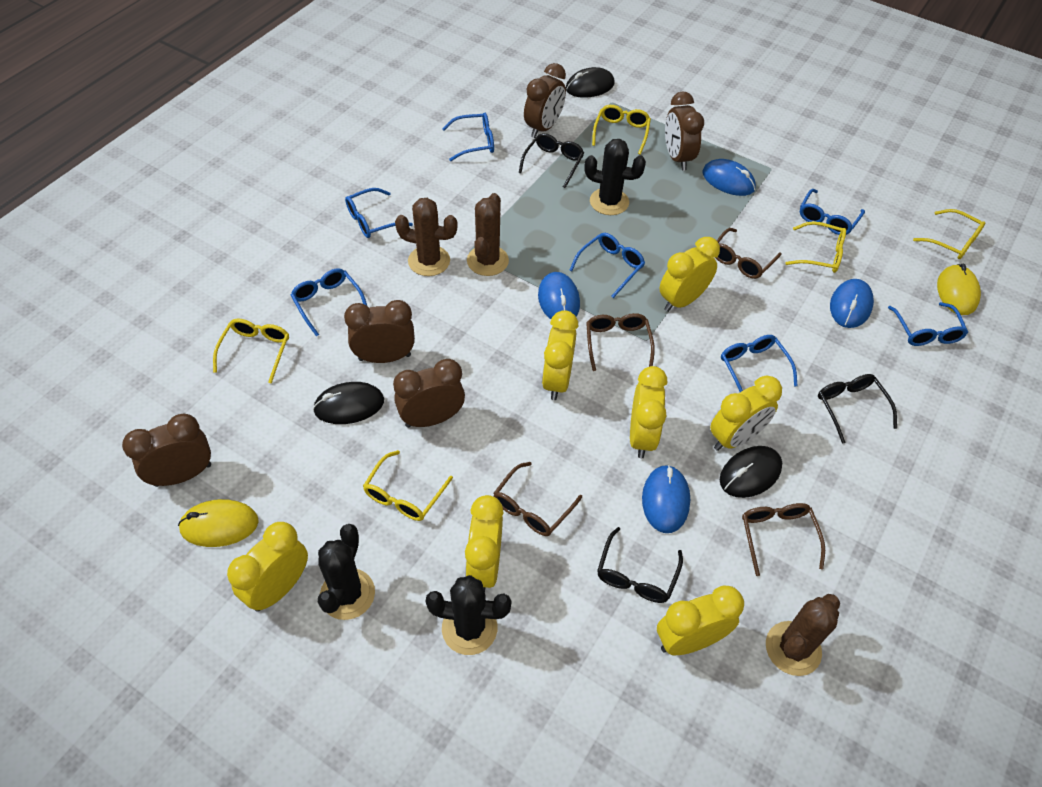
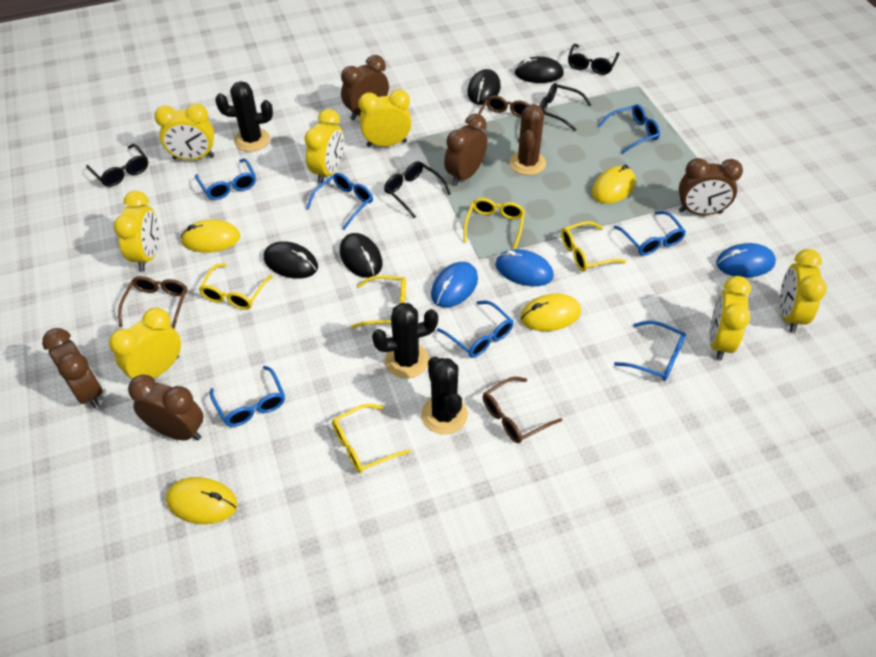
black glasses: [519,133,584,188] [597,527,683,603] [818,374,897,444] = 3 -> [86,144,148,187] [384,161,451,218] [540,83,592,131] [568,44,619,75] = 4
black mouse: [313,382,384,424] [566,67,615,98] [720,446,782,498] = 3 -> [264,241,318,279] [340,233,382,278] [467,69,501,105] [514,56,564,83] = 4
blue mouse: [538,272,580,319] [642,465,690,533] [702,159,756,196] [830,279,874,328] = 4 -> [431,262,478,307] [495,249,554,286] [716,243,776,278] = 3
brown cactus: [395,198,458,276] [467,193,509,276] [766,594,840,676] = 3 -> [510,104,546,175] = 1
brown glasses: [493,462,582,536] [586,313,655,371] [716,228,782,279] [742,503,825,576] = 4 -> [118,276,187,329] [478,95,529,142] [483,377,562,443] = 3
yellow mouse: [178,499,259,547] [937,264,981,315] = 2 -> [166,477,237,524] [181,219,240,253] [520,294,581,331] [592,164,636,204] = 4

